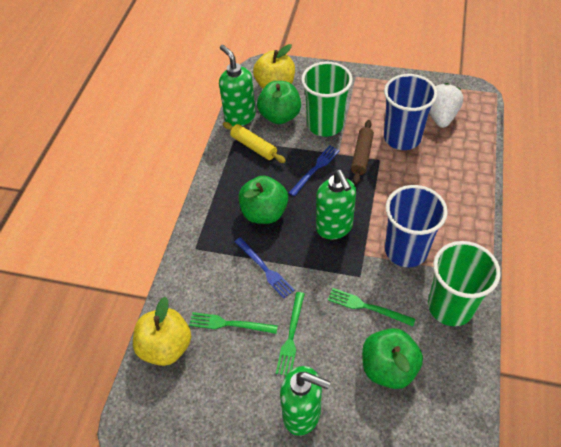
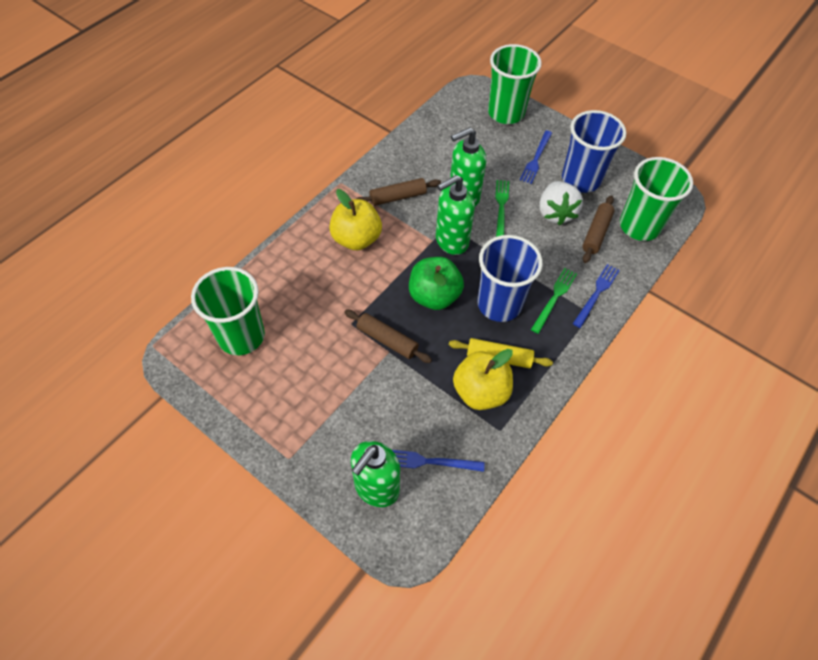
blue fork: [235,237,295,299] [289,145,340,196] = 2 -> [392,450,485,472] [520,131,552,184] [573,264,620,328] = 3
brown rolling pin: [351,120,374,184] = 1 -> [344,309,432,363] [357,178,441,206] [582,195,615,263] = 3
green apple: [238,176,288,224] [257,81,301,124] [362,328,423,389] = 3 -> [409,257,464,310] = 1
green cup: [301,62,353,137] [428,241,501,326] = 2 -> [191,267,265,355] [488,44,542,124] [620,157,693,241] = 3
green fork: [189,312,278,334] [276,292,305,376] [328,288,415,326] = 3 -> [495,180,509,237] [531,268,577,334] = 2

